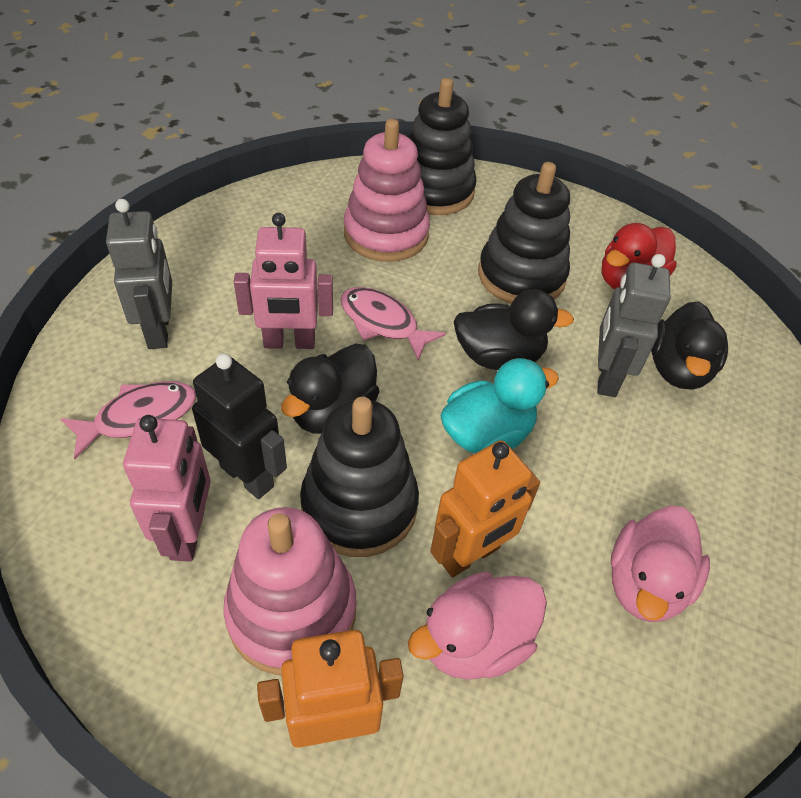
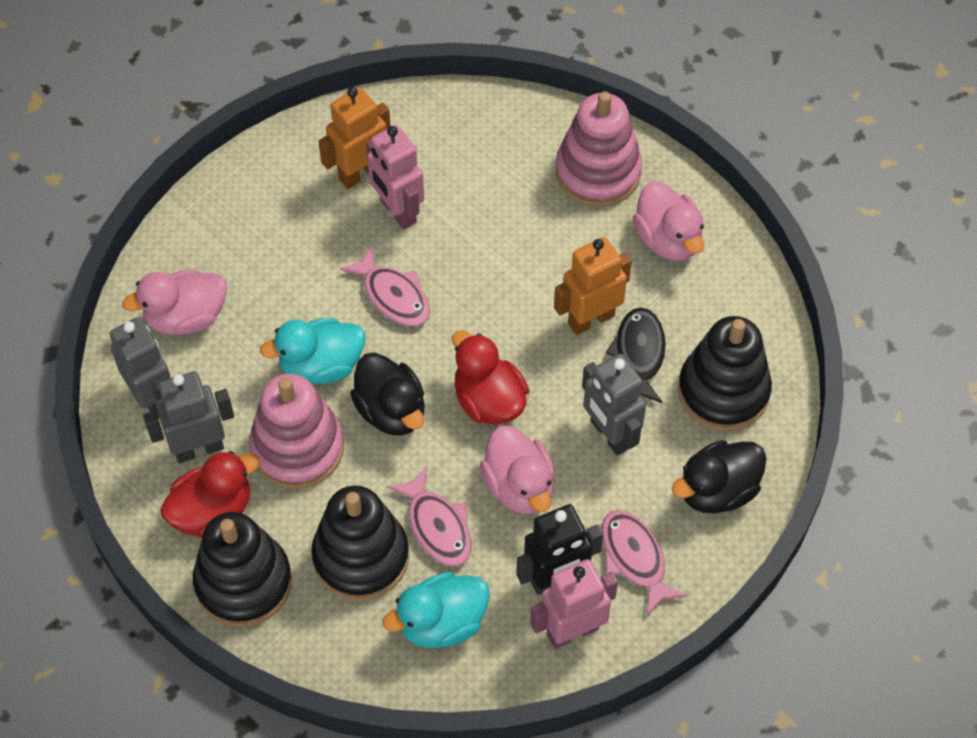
black duck: [281,343,380,434] [454,289,574,370] [651,302,728,390] = 3 -> [350,353,425,436] [672,440,766,514] = 2
black fish: none = 0 -> [606,307,666,403] = 1
grey robot: [106,199,172,349] [597,254,670,397] = 2 -> [110,317,171,419] [143,371,234,463] [582,354,646,455] = 3
pink duck: [408,571,547,680] [611,505,710,622] = 2 -> [122,269,227,335] [480,426,555,514] [633,181,704,261] = 3
pink fish: [61,381,196,459] [341,287,446,361] = 2 -> [340,246,430,326] [387,466,471,567] [602,510,687,616] = 3
red duck: [601,223,677,289] = 1 -> [160,451,260,538] [452,330,529,425] = 2
turquoise duck: [440,358,559,454] = 1 -> [260,318,365,384] [383,572,490,648] = 2

